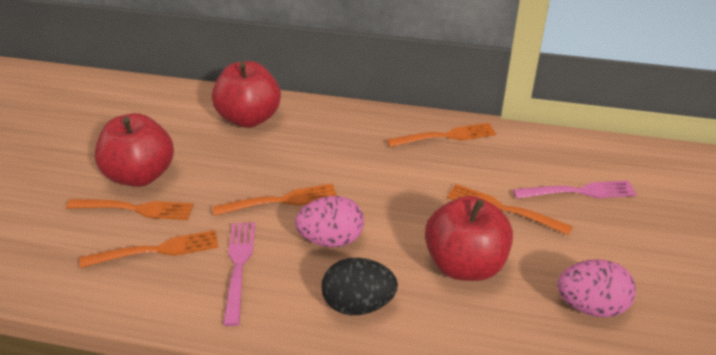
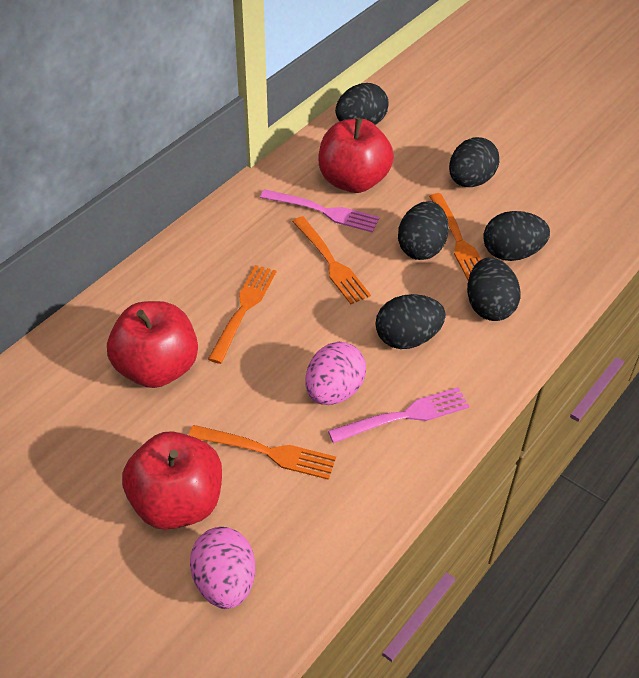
black egg: [322,258,398,315] = 1 -> [335,83,389,125] [375,294,446,349] [398,201,449,260] [449,137,499,187] [467,257,521,321] [483,211,550,261] = 6
orange fork: [66,199,194,220] [79,230,218,268] [212,183,337,216] [387,123,496,147] [447,184,573,235] = 5 -> [189,425,336,480] [208,265,276,364] [292,216,371,304] [429,193,481,280] = 4

